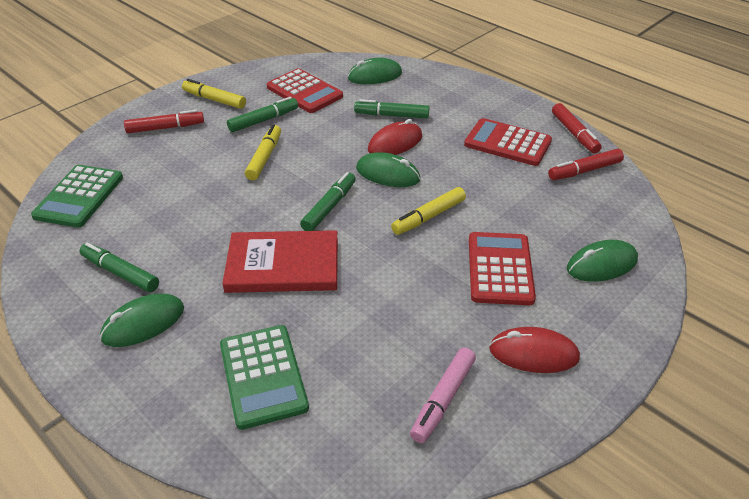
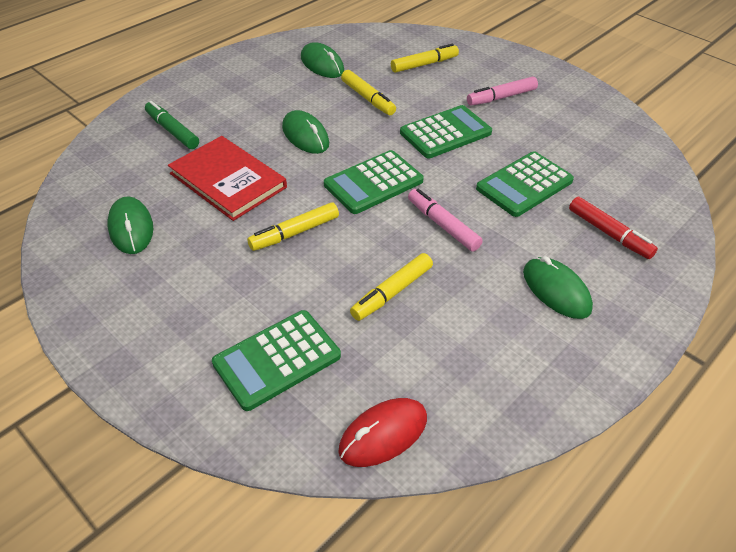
green calculator: [31,165,123,228] [220,325,309,430] = 2 -> [212,310,341,411] [324,150,424,214] [400,105,492,158] [476,151,574,217] = 4
green marker: [79,243,159,292] [227,97,298,132] [300,172,356,231] [354,99,429,118] = 4 -> [145,101,199,149] = 1
pink marker: [410,348,476,443] = 1 -> [408,189,483,252] [467,77,538,106] = 2
red calculator: [267,68,343,113] [464,118,552,166] [469,232,536,305] = 3 -> none = 0
red marker: [124,110,204,133] [548,149,624,180] [552,103,602,153] = 3 -> [569,197,658,259] = 1
red mouse: [368,119,422,155] [489,327,580,373] = 2 -> [338,398,427,467] = 1
yellow marker: [182,79,246,109] [245,124,281,180] [391,187,466,235] = 3 -> [247,202,339,251] [341,70,396,115] [350,253,433,321] [391,43,459,73] = 4

